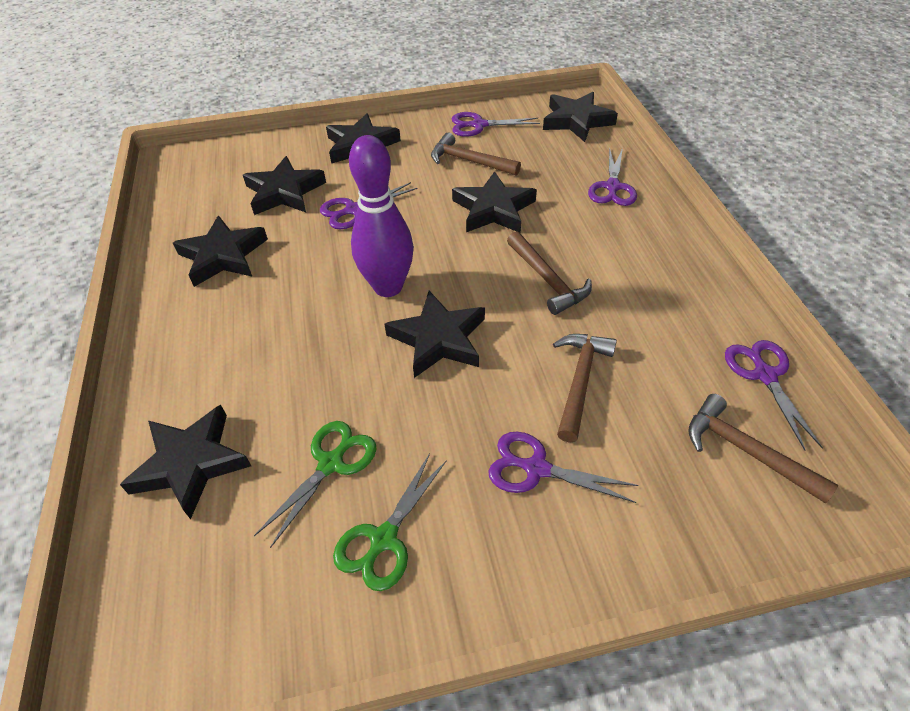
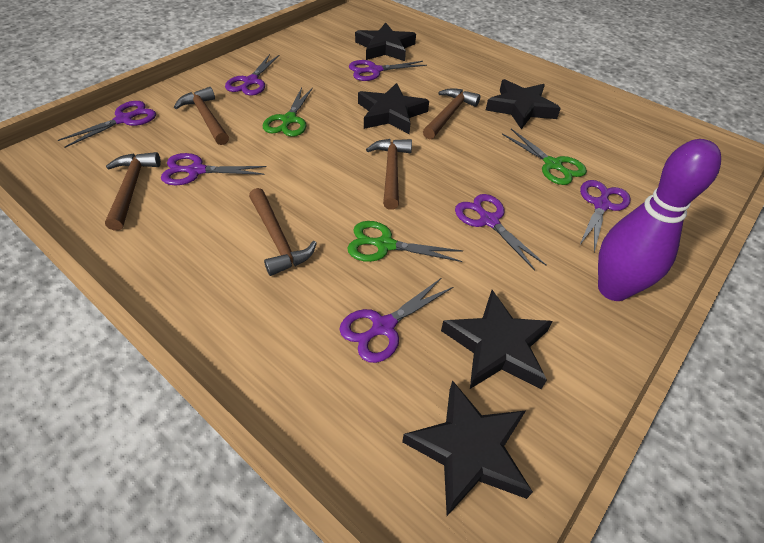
black star: [120,405,251,519] [173,215,268,287] [243,156,326,215] [326,113,401,164] [384,291,485,378] [452,171,537,233] [543,92,618,142] = 7 -> [355,22,416,61] [358,83,429,134] [402,380,533,516] [441,290,553,389] [486,79,561,129] = 5
brown hammer: [431,133,521,176] [507,231,592,315] [553,334,617,443] [688,394,838,503] = 4 -> [105,152,161,231] [174,87,229,145] [249,188,317,276] [366,139,412,210] [423,88,480,139] = 5
green scissors: [254,421,377,548] [333,453,447,591] = 2 -> [263,87,313,137] [347,221,463,262] [502,129,587,185] = 3
purple scissors: [320,182,418,229] [452,112,540,137] [488,432,639,503] [588,148,637,206] [725,340,823,451] = 5 -> [58,101,156,148] [161,153,267,185] [225,54,279,95] [339,278,453,363] [349,60,427,81] [455,194,546,271] [579,180,631,252] = 7

